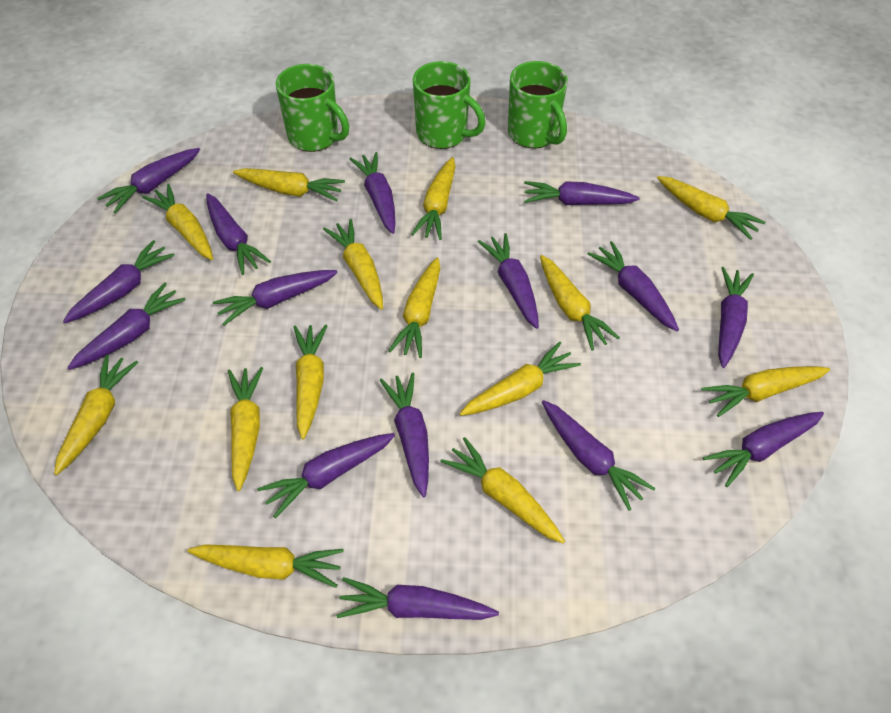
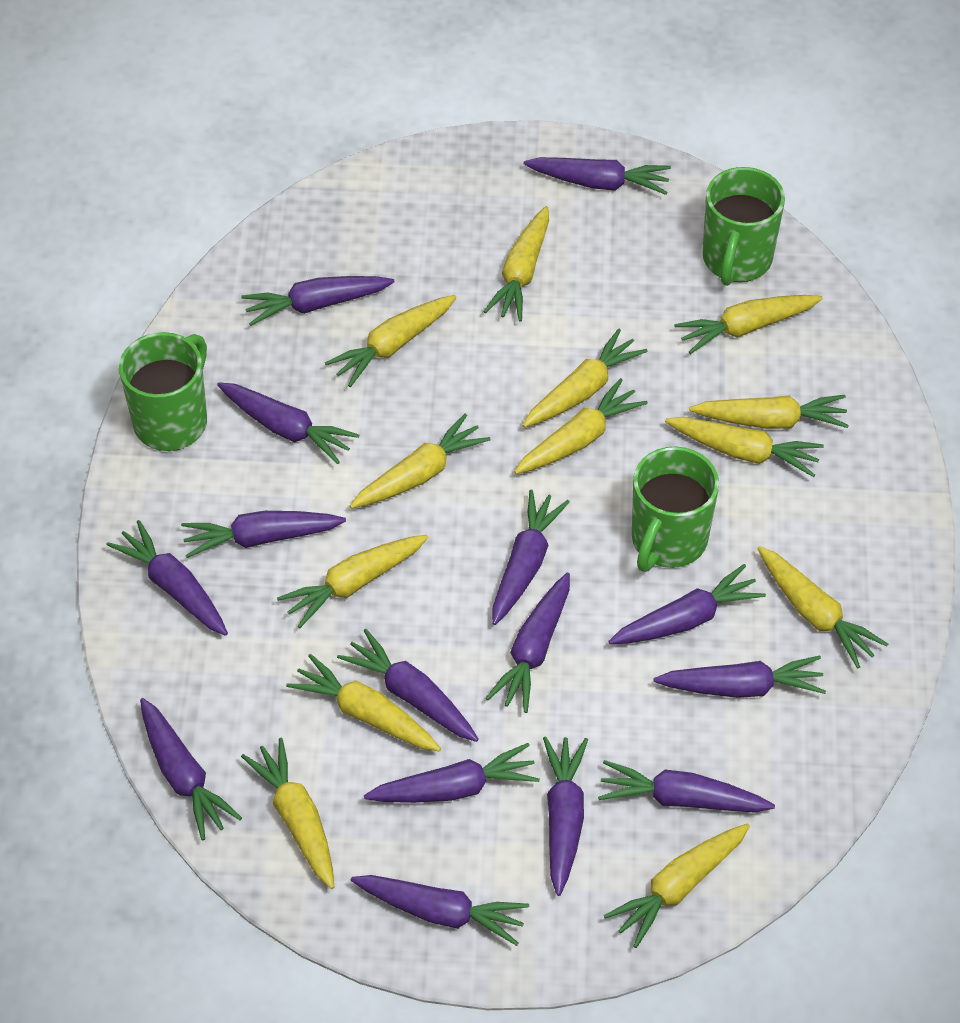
yellow carrot: [54,355,138,475] [142,184,213,260] [188,544,344,588] [228,367,263,491] [233,168,345,202] [294,324,328,439] [323,219,383,310] [388,257,440,358] [411,157,455,240] [440,437,565,543] [460,342,581,416] [540,255,620,351] [657,176,765,240] [701,366,830,417] = 14 -> [241,738,334,889] [277,535,428,628] [286,654,441,751] [325,295,457,387] [350,414,490,509] [483,206,549,322] [514,378,648,474] [522,329,648,427] [604,823,750,948] [665,417,824,477] [674,295,823,354] [689,395,849,429] [757,546,888,669] = 13

